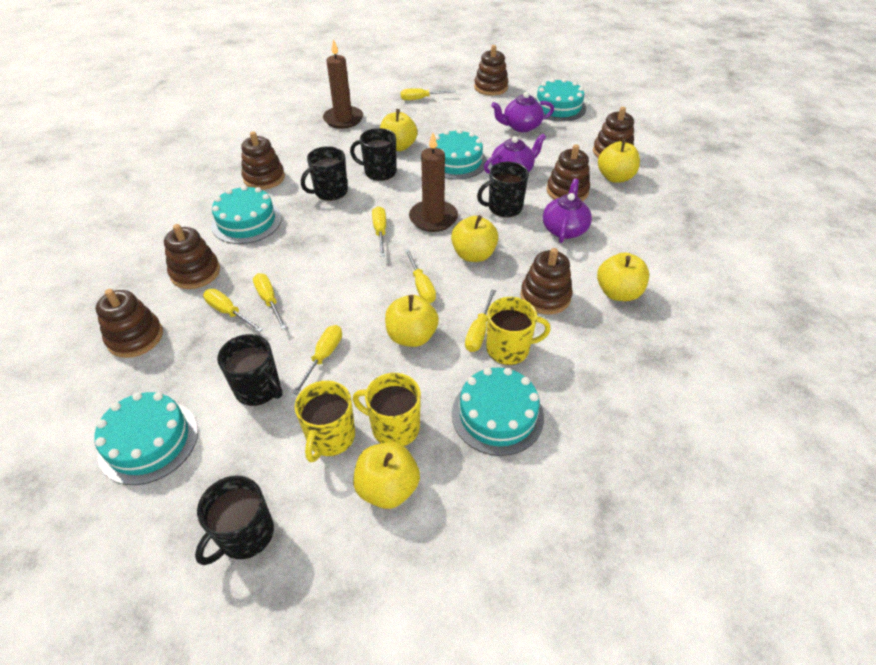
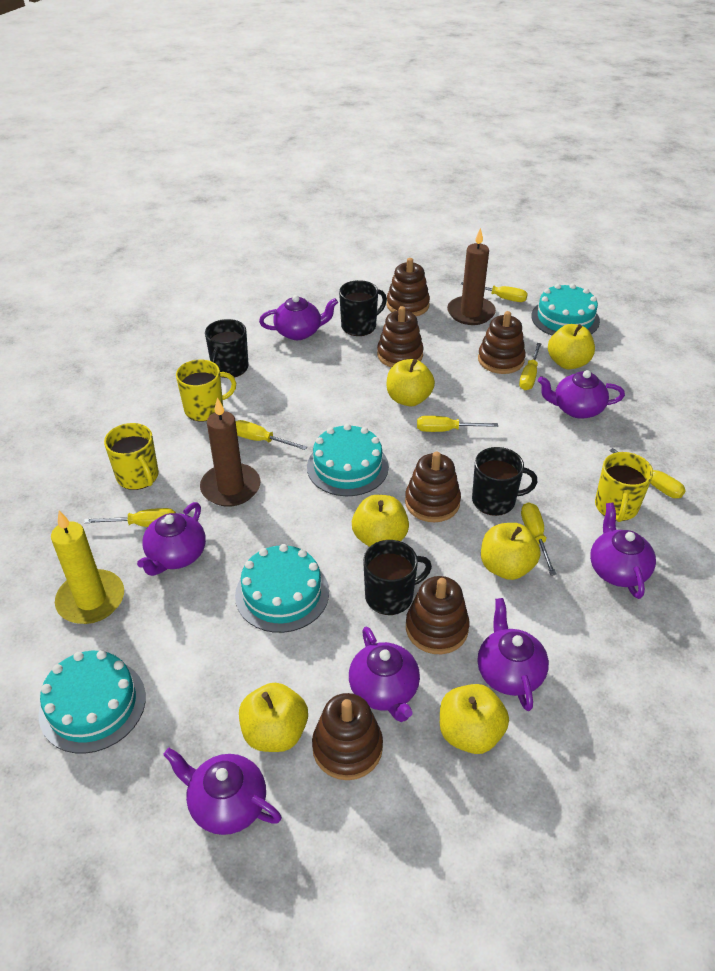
black mug: [195,476,274,565] [217,334,283,406] [301,146,348,201] [350,128,397,181] [477,162,529,217] = 5 -> [205,319,249,378] [339,280,387,336] [363,540,432,615] [472,447,538,516] = 4
brown stacking toy: [96,289,163,358] [164,224,220,289] [241,131,285,190] [474,45,509,96] [520,248,573,315] [547,144,590,201] [593,107,634,158] = 7 -> [312,693,383,780] [377,306,424,368] [387,258,430,316] [405,452,461,522] [406,576,469,654] [478,311,526,374] = 6
purple teapot: [484,133,546,174] [491,92,554,132] [543,178,592,243] = 3 -> [137,502,206,576] [163,748,282,835] [259,295,338,340] [349,627,420,722] [478,598,549,711] [538,370,625,419] [590,503,656,599] = 7
turquoise cake: [95,392,198,485] [211,185,282,244] [435,129,487,179] [452,367,544,456] [535,78,586,122] = 5 -> [38,650,146,754] [235,544,329,633] [307,424,389,496] [531,284,600,335] = 4
yellow candle: none = 0 -> [51,511,124,624] = 1

